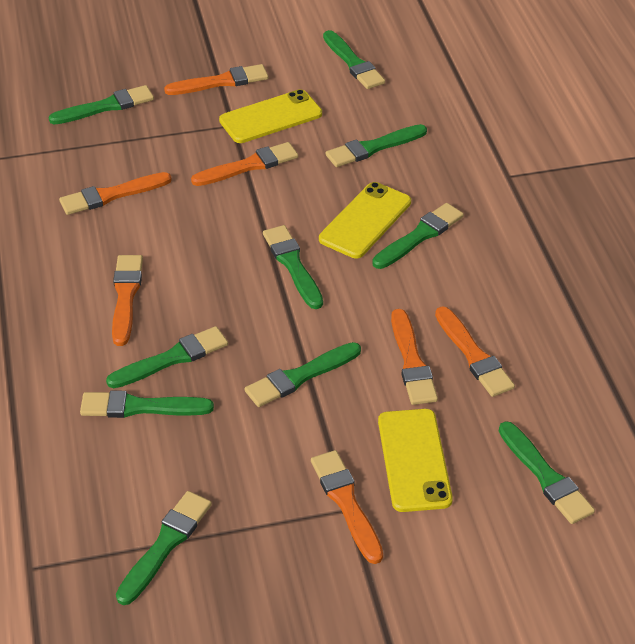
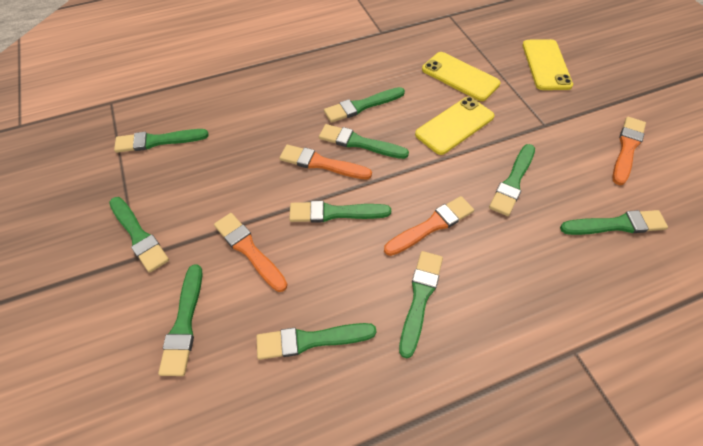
orange brush: [59,172,172,215] [112,255,143,346] [164,64,268,95] [191,142,298,186] [311,450,383,564] [391,309,438,405] [435,306,515,397] = 7 -> [214,213,287,292] [279,145,372,180] [384,196,474,256] [612,117,646,185] = 4

